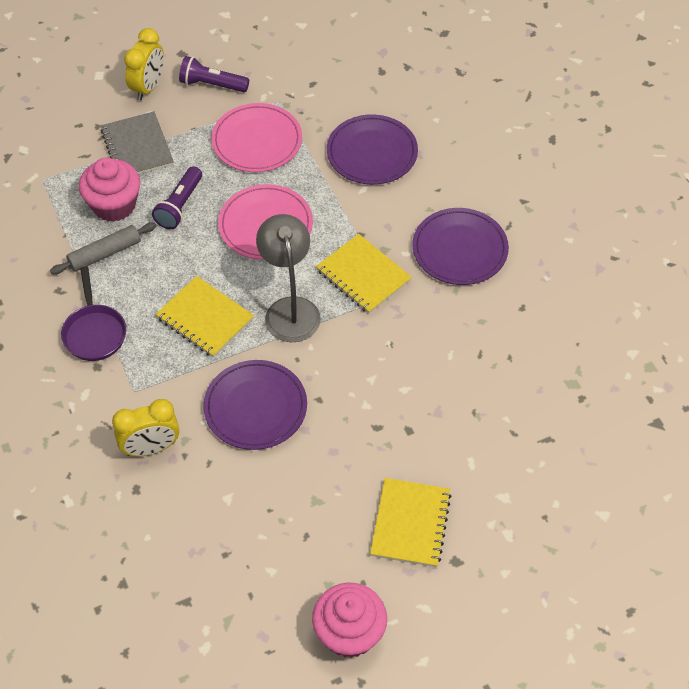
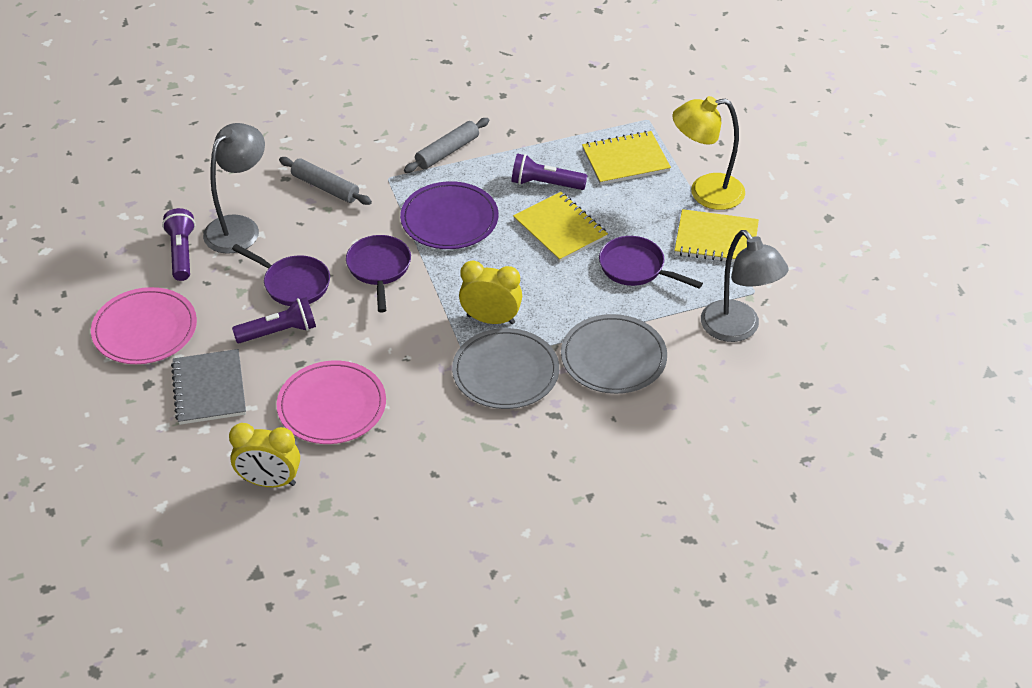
grey lamp: [256,214,321,342] = 1 -> [203,123,265,254] [701,230,789,342] = 2
grey plate: none = 0 -> [452,328,559,409] [561,314,667,394] = 2
grey rolling pin: [50,222,156,275] = 1 -> [279,157,372,205] [404,118,489,173] = 2
pink cupcake: [79,158,140,222] [312,582,387,658] = 2 -> none = 0
purple flashlight: [152,166,202,229] [179,56,249,92] = 2 -> [162,208,195,281] [232,297,316,343] [511,153,587,190] = 3
purple pan: [61,267,126,361] = 1 -> [232,244,330,306] [346,235,411,313] [599,236,703,289] = 3
purple plate: [203,360,307,450] [327,114,418,185] [412,208,509,285] = 3 -> [400,181,499,249] = 1
yellow lamp: none = 0 -> [672,96,745,210] = 1

